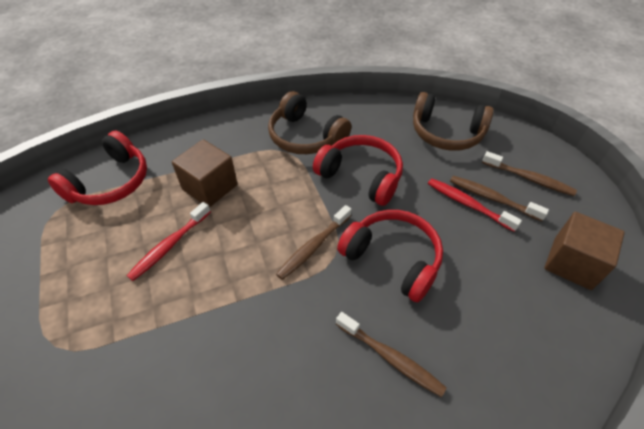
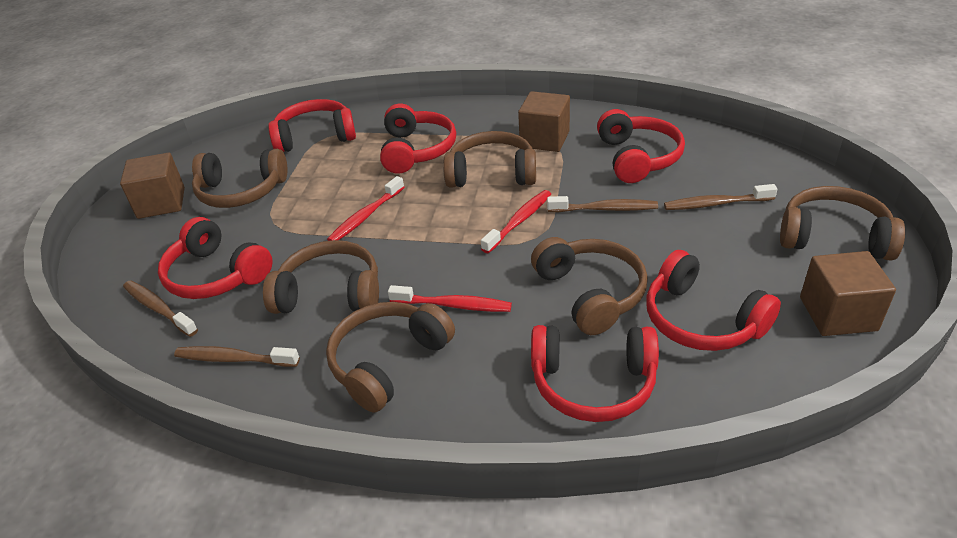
brown cube: [172,139,238,208] [544,212,625,290] = 2 -> [120,153,185,219] [518,91,570,152] [800,251,896,336] = 3
brown headphones: [268,91,351,154] [413,92,494,151] = 2 -> [192,149,288,208] [263,240,379,314] [326,302,455,412] [443,131,536,188] [531,237,648,335] [780,186,905,261] = 6
red headphones: [48,131,147,205] [313,135,403,206] [337,210,443,302] = 3 -> [158,217,273,299] [268,99,356,152] [380,104,456,174] [531,325,659,422] [597,109,685,183] [646,250,781,351] = 6
red toothbrush: [127,202,211,281] [428,178,522,232] = 2 -> [327,176,404,241] [388,285,512,312] [481,190,551,253] = 3

